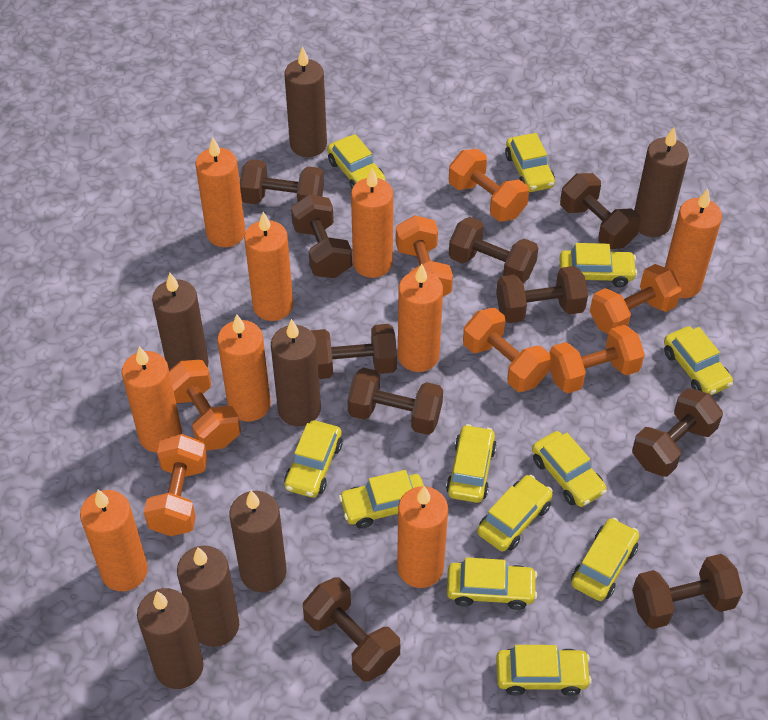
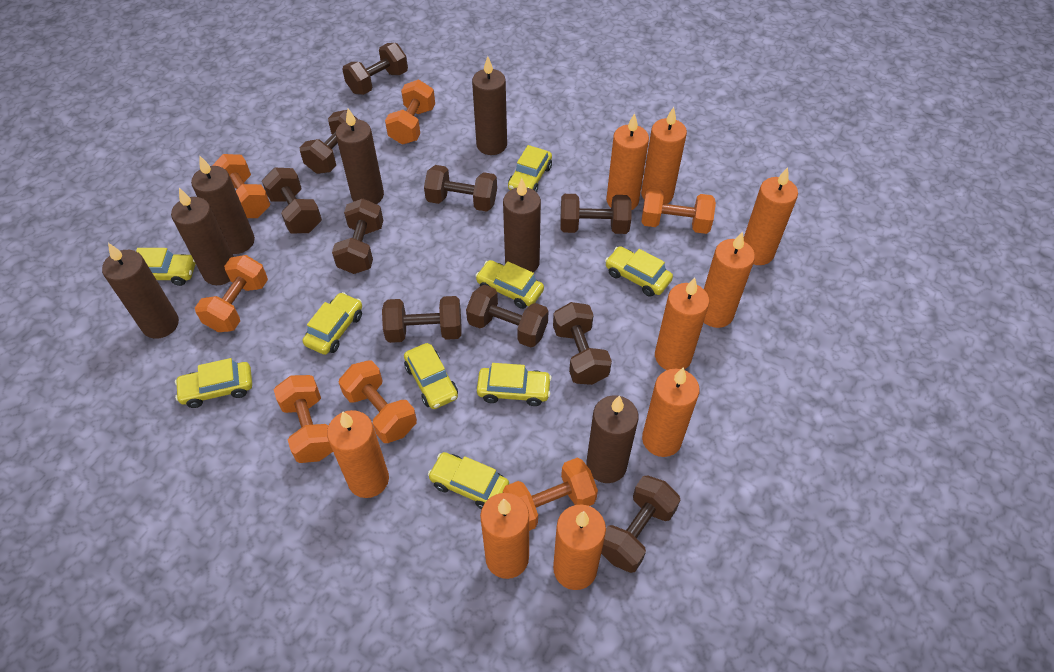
yellow car: [284,420,343,497] [327,134,385,189] [339,470,424,529] [446,424,497,503] [447,557,537,610] [477,475,553,551] [496,645,592,696] [505,133,555,192] [532,431,607,507] [559,243,637,287] [571,518,639,601] [664,326,733,395] = 12 -> [136,248,196,286] [175,358,252,408] [303,292,362,355] [404,343,458,409] [428,452,509,509] [475,260,544,309] [477,363,552,406] [508,145,552,192] [605,246,673,297] = 9

